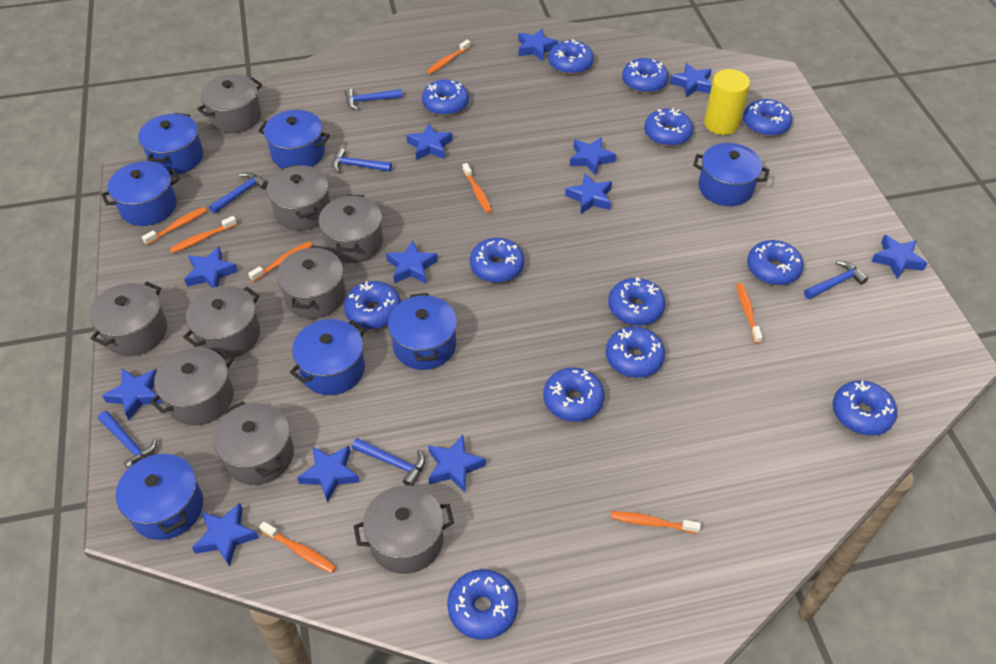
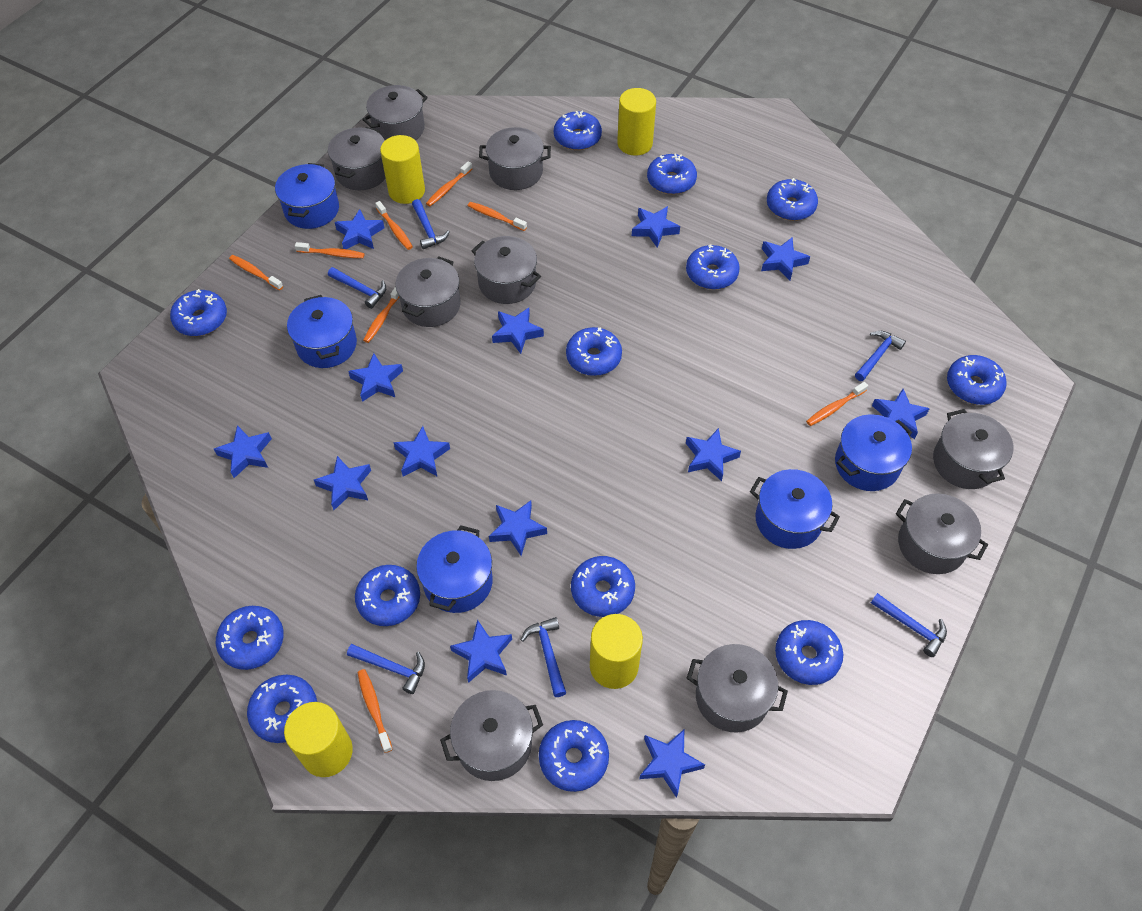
blue pot: [101,161,180,226] [116,451,203,540] [138,113,203,175] [258,110,330,168] [290,319,366,395] [388,293,457,370] [693,143,769,206] = 7 -> [275,163,339,229] [287,295,357,368] [416,525,493,613] [750,469,840,549] [835,414,912,491] = 5
blue star: [102,369,163,420] [184,247,238,288] [192,503,259,567] [297,446,360,502] [386,240,438,284] [406,124,453,160] [428,435,486,493] [518,29,558,61] [565,174,612,214] [570,137,616,175] [670,63,712,98] [871,235,927,279] = 12 -> [214,425,272,478] [314,456,371,510] [335,209,384,249] [348,353,403,402] [393,426,450,476] [450,619,512,683] [489,500,547,556] [492,308,544,354] [632,206,680,248] [639,730,705,798] [686,428,741,481] [761,238,810,280] [872,389,930,439] = 13
yellow cylinder: [704,69,750,135] = 1 -> [284,702,353,777] [380,135,425,204] [590,614,643,689] [617,88,656,156] = 4

